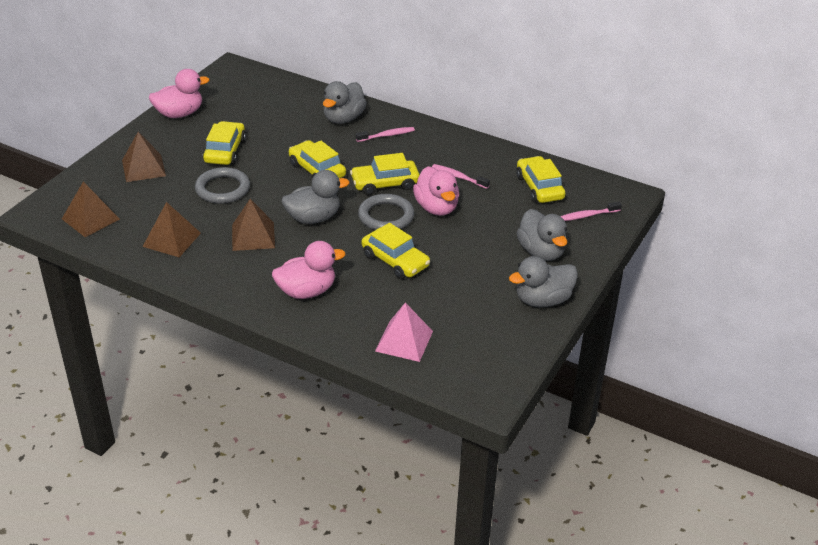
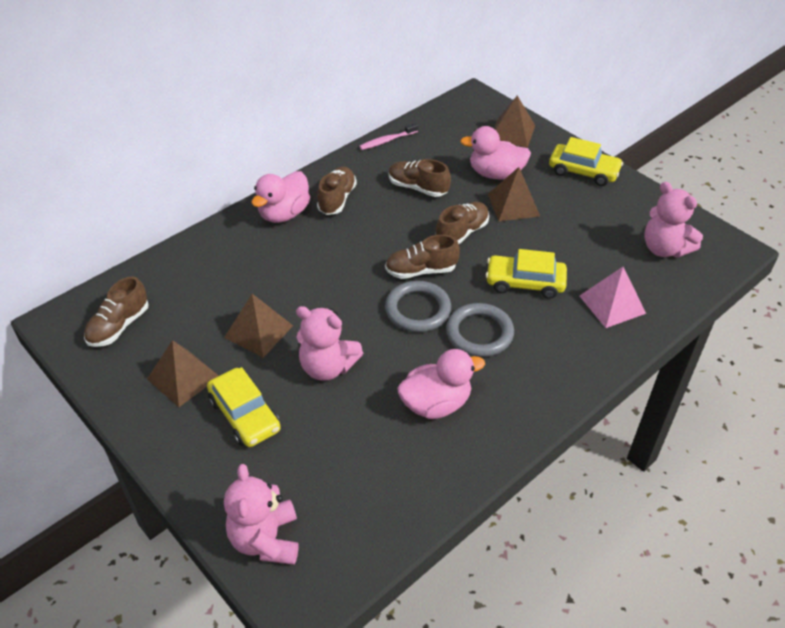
brown shoe: none = 0 -> [84,276,149,347] [317,167,357,215] [385,235,460,279] [389,159,451,197] [436,202,489,244] = 5
grey duck: [282,170,350,224] [323,81,367,124] [509,256,578,307] [517,209,568,261] = 4 -> none = 0
pink teddy bear: none = 0 -> [224,464,298,565] [296,306,363,381] [644,182,703,258] = 3
pink toothbrush: [356,127,415,142] [432,164,490,189] [560,202,622,221] = 3 -> [359,123,418,150] = 1
yellow car: [203,121,246,165] [289,140,346,179] [350,153,420,195] [362,223,430,279] [516,156,566,203] = 5 -> [207,367,281,447] [486,249,567,299] [549,137,623,186] = 3

